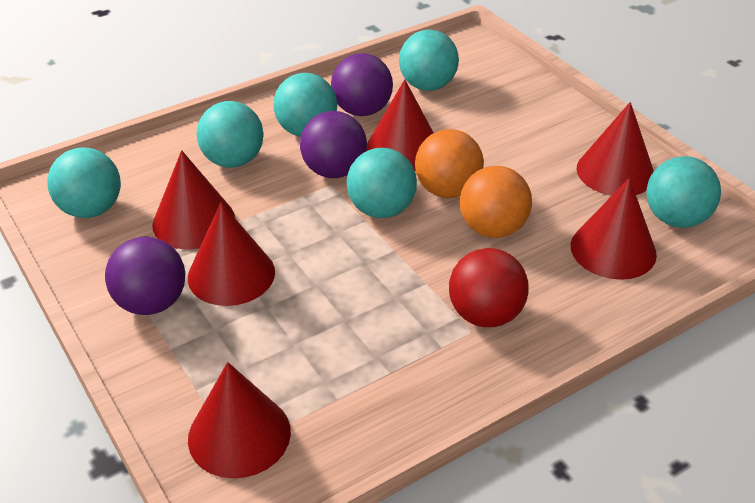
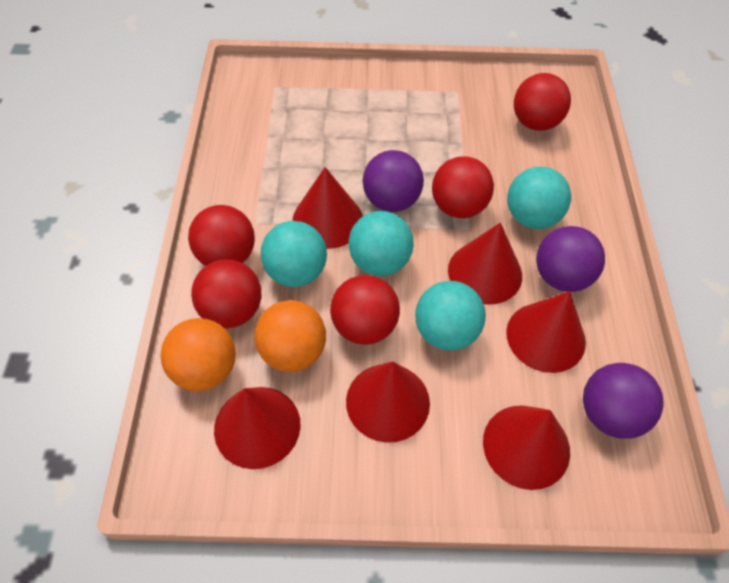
red ball: [449,248,529,327] = 1 -> [188,205,255,266] [191,259,262,328] [330,275,400,345] [432,156,494,218] [514,73,571,131] = 5
turquoise ball: [47,147,121,218] [197,101,264,168] [273,73,337,137] [346,148,417,218] [399,30,459,91] [646,156,721,228] = 6 -> [261,221,327,287] [348,211,414,276] [415,281,486,351] [507,167,571,229] = 4

